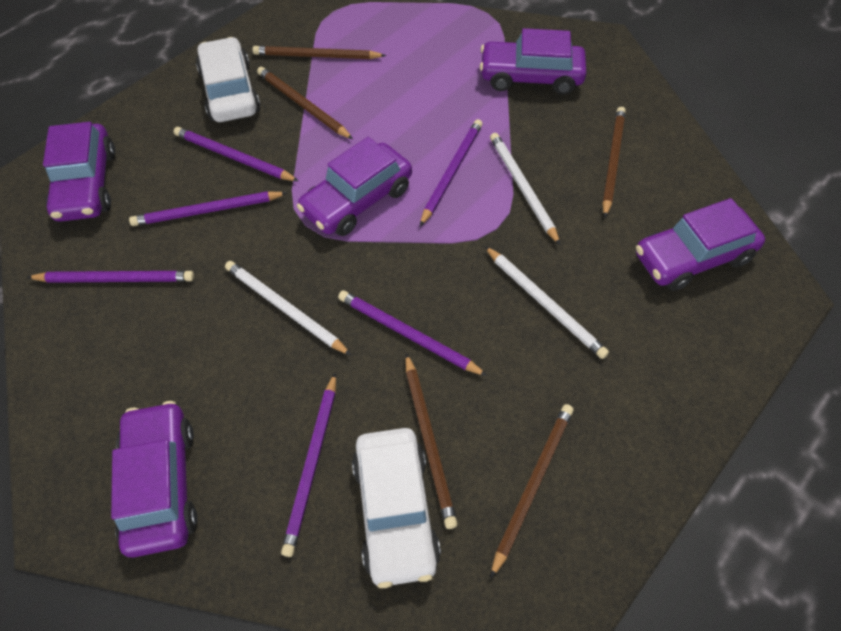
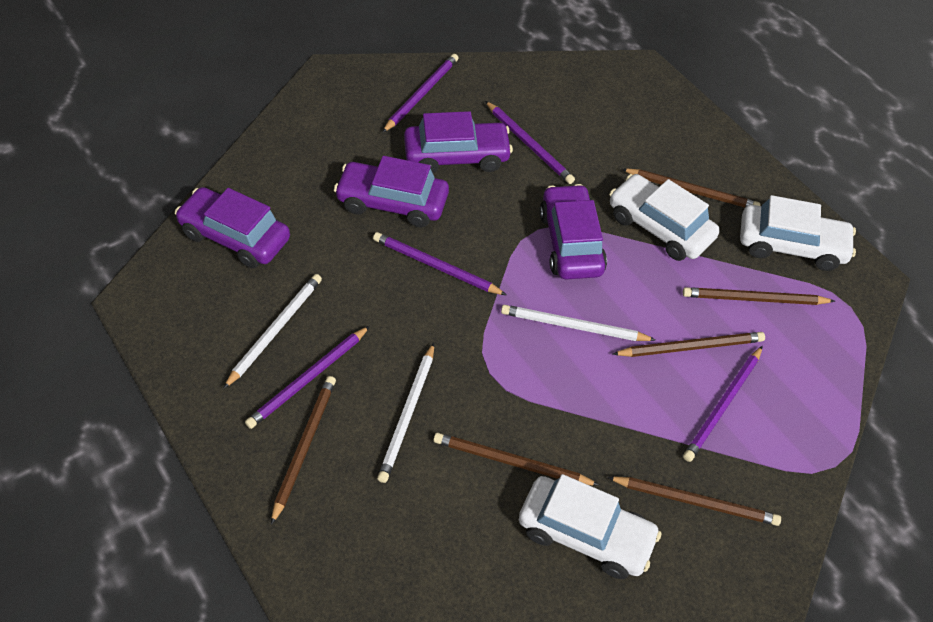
brown pencil: [252,46,386,59] [257,67,353,139] [405,353,457,529] [490,404,573,579] [602,107,626,218] = 5 -> [271,376,336,525] [433,433,599,486] [607,476,781,526] [613,332,765,357] [622,168,761,208] [683,287,835,305] = 6
purple car: [43,122,115,222] [111,401,198,558] [297,137,412,236] [480,28,586,95] [636,198,765,291] = 5 -> [175,187,290,268] [334,156,449,228] [404,111,513,173] [539,184,607,279] = 4
purple pencil: [26,271,194,283] [129,191,287,226] [173,127,299,181] [281,372,336,557] [338,290,487,376] [420,119,483,226] = 6 -> [245,326,370,429] [373,232,506,295] [382,54,458,133] [485,101,575,184] [683,346,763,462] = 5
white car: [196,37,260,122] [352,428,441,588] = 2 -> [519,474,662,579] [609,174,720,261] [740,195,856,271] = 3

